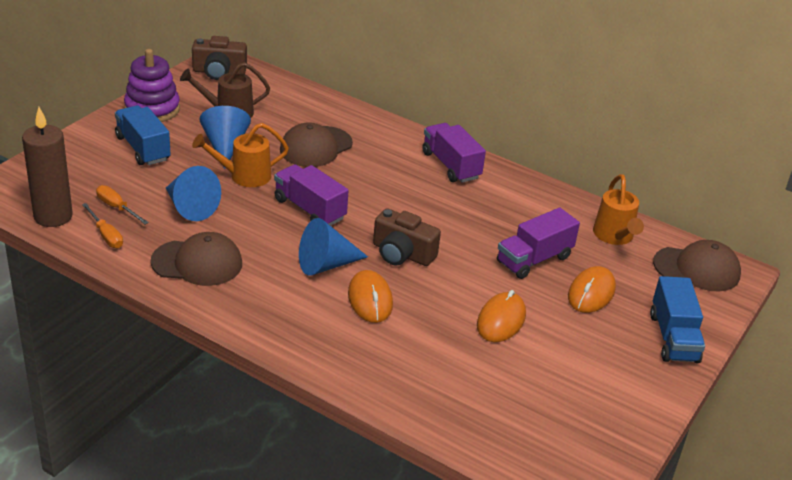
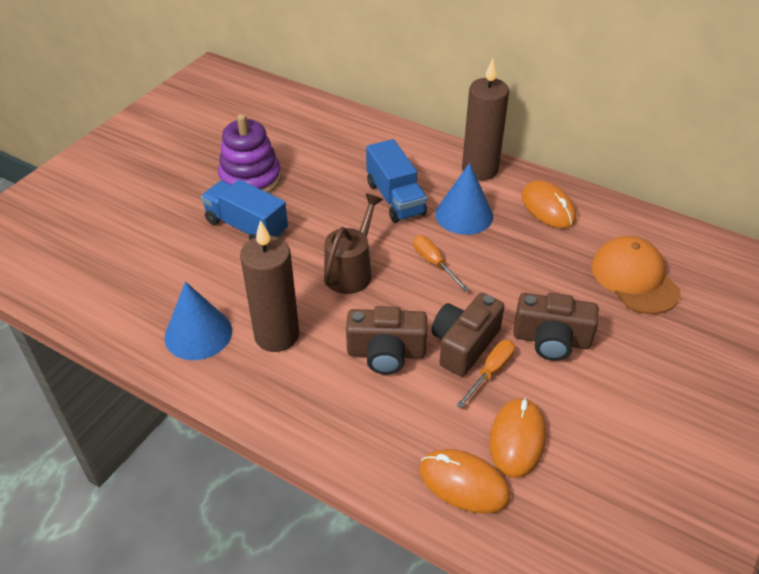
blue cone: [166,166,221,221] [199,106,251,169] [299,218,368,276] = 3 -> [165,281,232,360] [435,163,493,235] = 2
brown camera: [192,36,247,80] [373,208,441,266] = 2 -> [346,306,427,375] [432,293,504,377] [513,293,599,361] = 3
brown candle: [22,107,73,227] = 1 -> [240,220,299,352] [462,58,509,181] = 2
brown cap: [150,232,242,286] [280,122,353,167] [653,240,741,291] = 3 -> none = 0
orange cap: none = 0 -> [591,236,681,314] = 1
orange watering can: [192,123,289,187] [593,174,644,245] = 2 -> none = 0
purple truck: [274,164,349,226] [422,123,486,183] [497,208,580,279] = 3 -> none = 0

